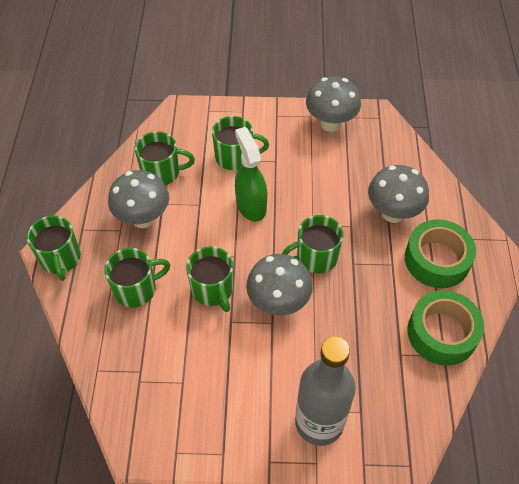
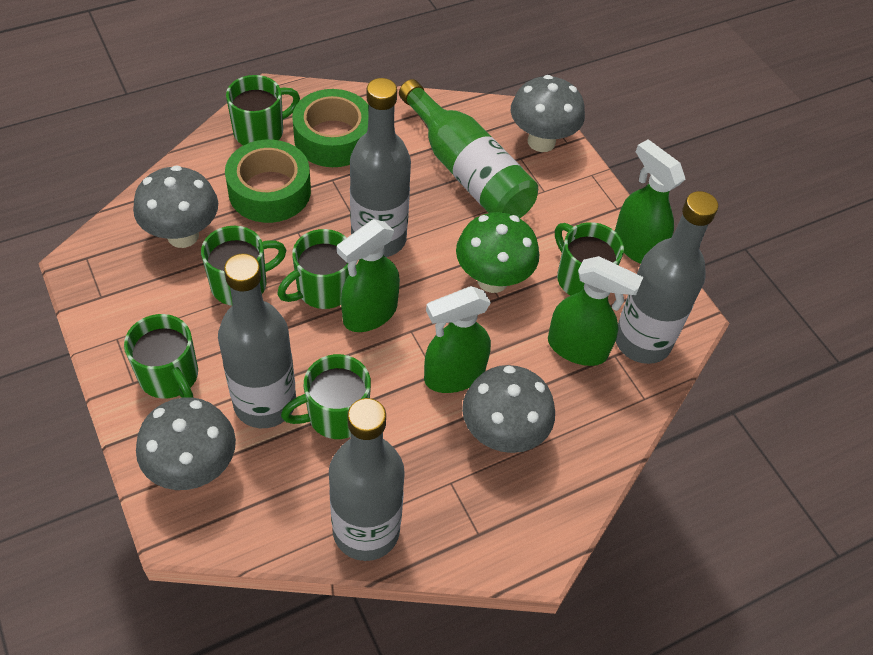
green bottle: none = 0 -> [399,79,538,218] = 1
green mushroom: none = 0 -> [456,212,539,293] = 1
green spray bottle: [235,127,267,222] = 1 -> [337,219,400,332] [424,286,491,393] [548,256,643,366] [615,139,685,264] = 4
grey bottle: [295,336,356,446] = 1 -> [218,254,296,428] [329,398,405,561] [350,78,411,257] [616,191,718,364] = 4

